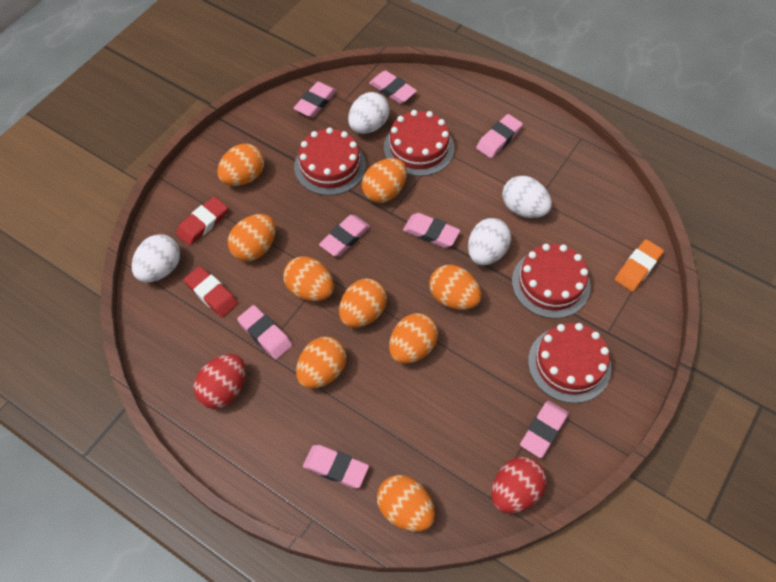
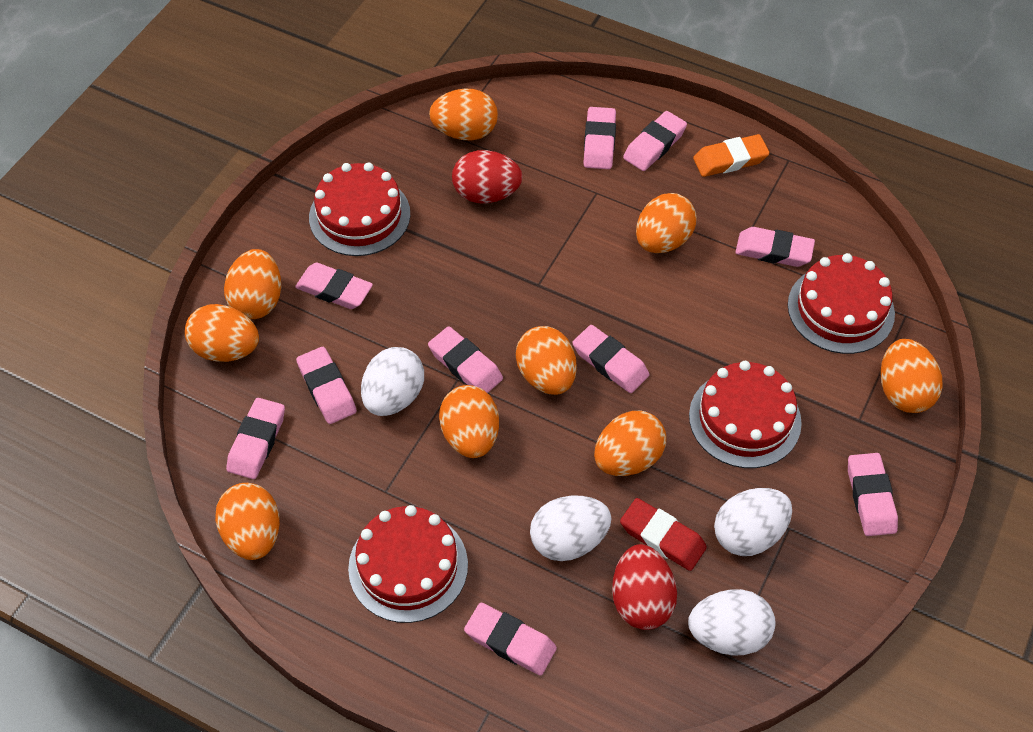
pink eraser: [237,305,292,360] [293,82,337,117] [303,445,369,488] [319,215,370,256] [369,70,417,104] [403,213,460,248] [476,114,523,158] [520,401,569,458] = 8 -> [226,398,285,479] [295,263,373,309] [296,347,357,424] [428,326,503,393] [464,603,557,675] [572,325,649,393] [583,107,616,169] [623,111,687,171] [735,227,815,267] [848,453,898,536] = 10
red eraser: [176,197,228,246] [184,266,238,317] = 2 -> [620,498,707,571] = 1

